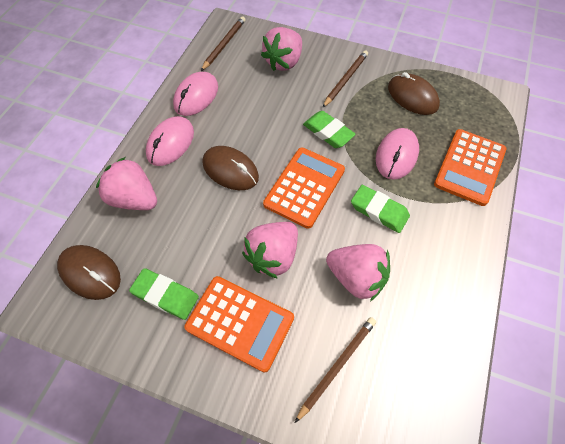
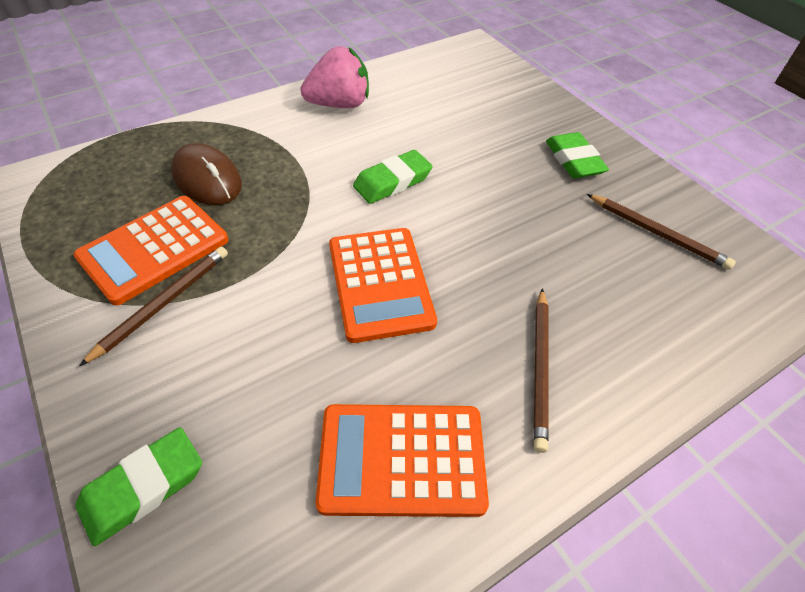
brown mouse: [57,245,121,300] [203,146,259,190] [388,72,440,115] = 3 -> [171,143,242,205] = 1
pink mouse: [146,116,194,166] [173,72,218,116] [376,128,419,180] = 3 -> none = 0
pink strawberry: [96,157,157,210] [242,222,298,279] [261,27,302,71] [326,244,390,301] = 4 -> [300,46,369,108] = 1

